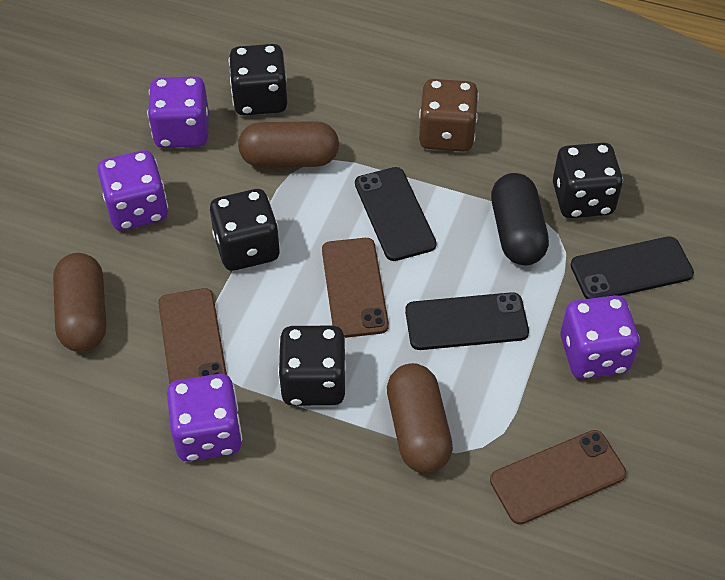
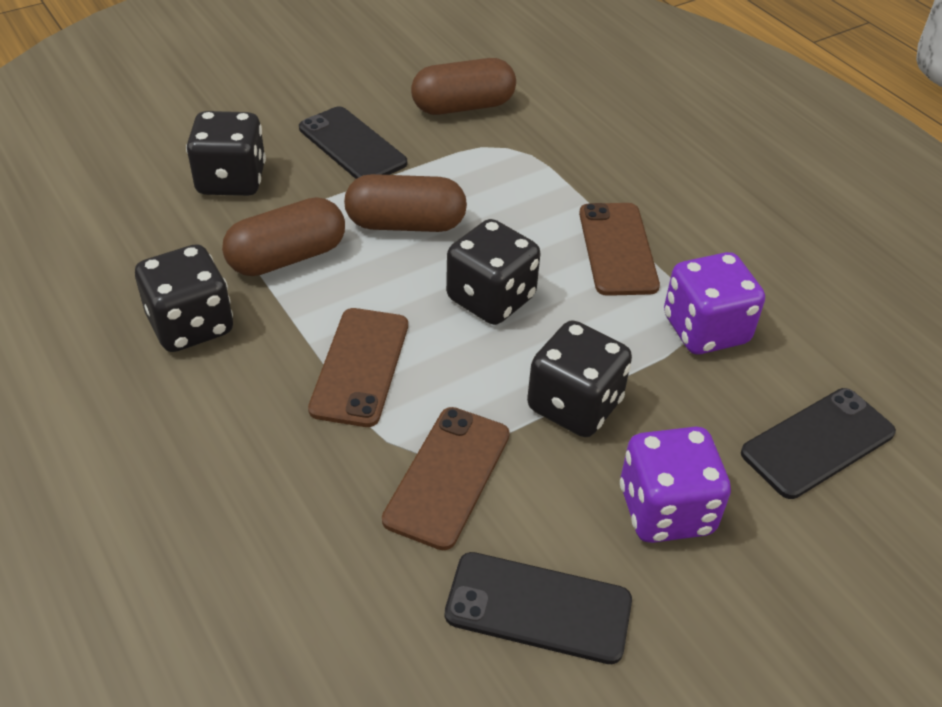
black capsule: [491,173,549,265] = 1 -> none = 0
brown dice: [419,79,479,152] = 1 -> none = 0
purple dice: [98,150,168,231] [147,76,209,148] [167,374,242,461] [561,295,640,379] = 4 -> [620,427,731,543] [664,252,765,354] = 2

